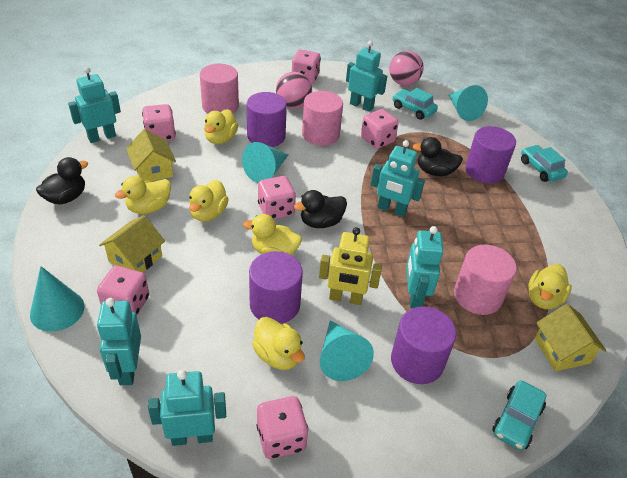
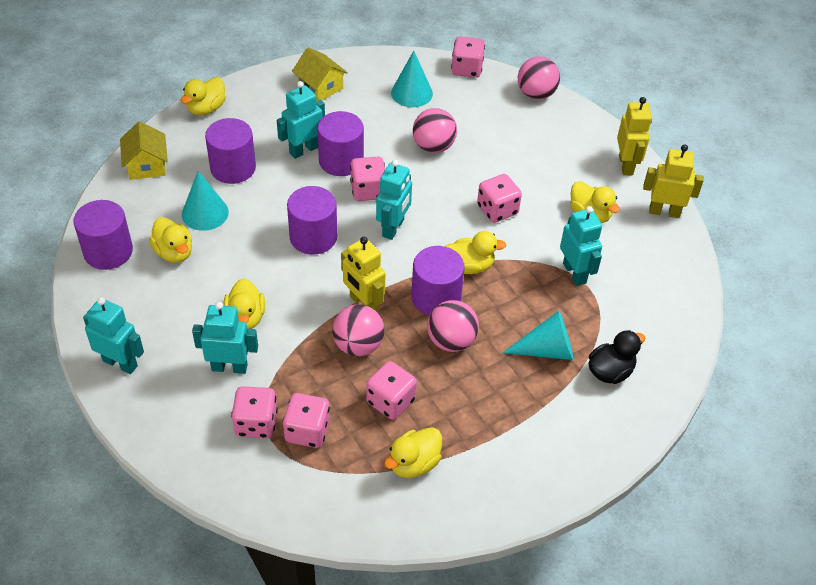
black duck: [36,157,88,205] [294,190,347,228] [412,137,463,176] = 3 -> [588,330,645,384] = 1
pink ball: [276,72,312,109] [389,51,424,86] = 2 -> [332,304,384,356] [413,108,457,153] [427,300,479,352] [518,57,560,99] = 4
pink cylinder: [200,64,239,114] [302,91,343,146] [454,245,517,315] = 3 -> none = 0
purple cylinder: [247,92,287,147] [249,251,303,324] [391,306,456,384] [465,126,516,183] = 4 -> [74,200,133,270] [205,118,256,184] [287,186,337,255] [317,111,364,176] [411,246,465,316] = 5
turquoise car: [392,88,438,120] [492,380,547,450] [521,145,568,182] = 3 -> none = 0
turquoise cone: [30,266,84,332] [242,142,288,183] [320,320,374,381] [449,85,488,121] = 4 -> [182,171,229,231] [391,51,433,107] [503,311,573,360] = 3
turquoise robot: [68,67,121,143] [97,298,141,385] [148,370,226,446] [346,41,387,112] [371,140,425,217] [406,226,444,308] = 6 -> [83,297,144,374] [192,302,258,374] [277,81,325,159] [376,160,412,240] [560,206,602,286] = 5
yellow house: [99,215,165,273] [126,129,176,181] [535,304,606,371] = 3 -> [120,121,168,180] [292,47,348,101] = 2
yellow robot: [319,227,382,305] = 1 -> [341,237,385,312] [617,97,652,175] [643,144,704,218] = 3

